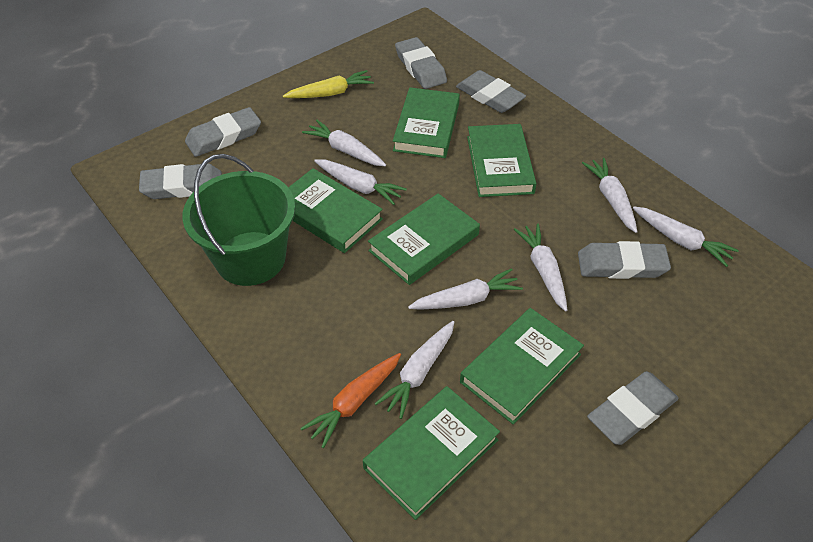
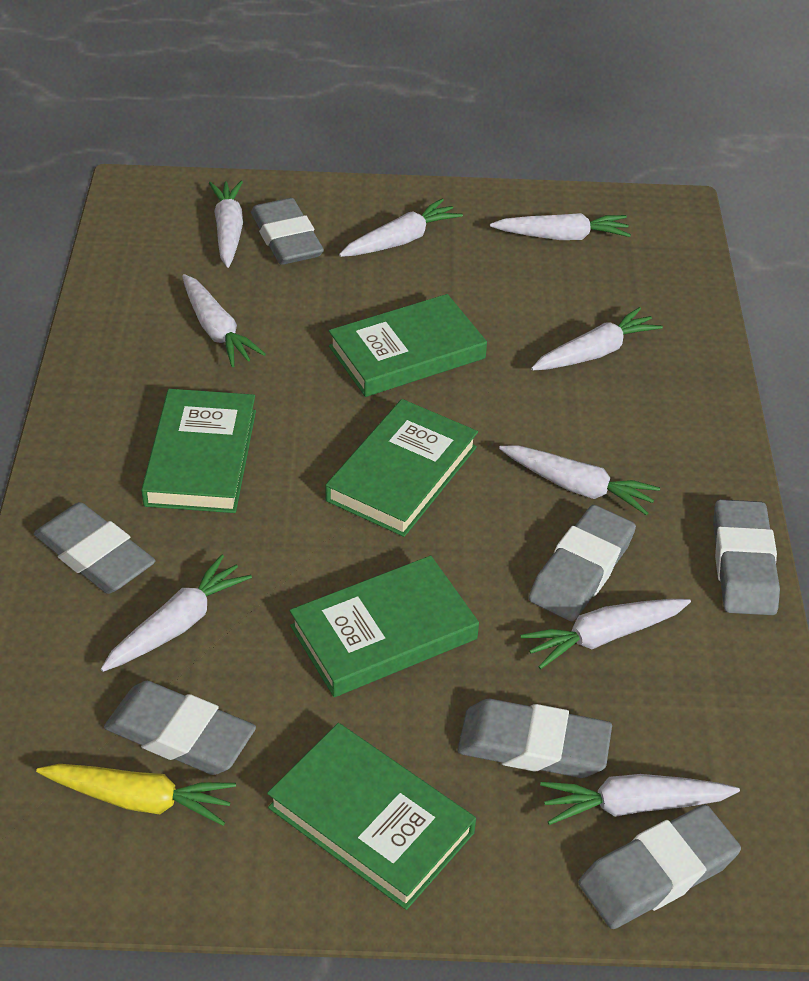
green book: [288,168,383,253] [363,386,500,520] [368,193,480,285] [393,87,460,158] [460,308,584,425] [467,124,537,197] = 6 -> [141,389,256,513] [267,723,476,910] [290,556,479,697] [325,399,478,537] [329,294,487,397] = 5
green bucket: [182,154,295,286] = 1 -> none = 0
grey eraser: [139,163,222,199] [185,107,261,157] [395,37,447,89] [456,70,526,113] [578,241,671,279] [587,371,678,445] = 6 -> [34,502,155,594] [104,681,256,775] [251,198,324,265] [457,699,612,778] [529,505,636,621] [579,804,741,929] [713,499,780,615] = 7
orange carrot: [300,353,401,448] = 1 -> none = 0
white carrot: [302,120,386,166] [314,159,407,205] [375,321,454,419] [408,268,523,310] [514,223,568,312] [582,158,637,233] [633,206,739,267] = 7 -> [101,554,252,672] [182,274,266,367] [209,181,243,268] [339,198,463,257] [490,213,631,240] [499,445,660,516] [521,599,691,669] [531,307,663,370] [540,774,740,825] = 9

